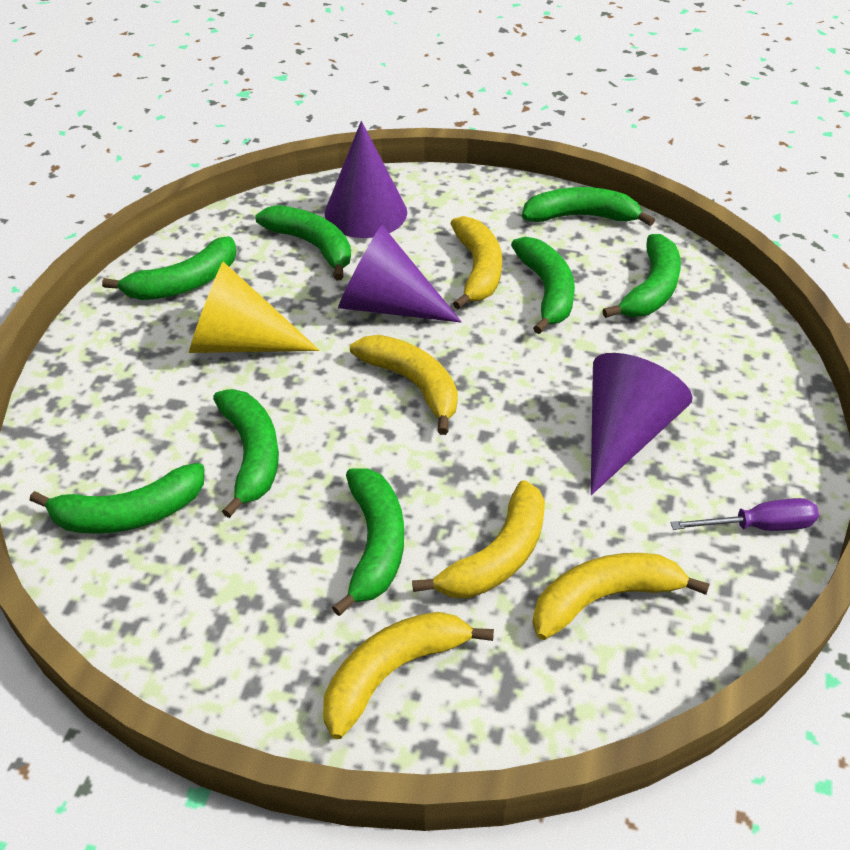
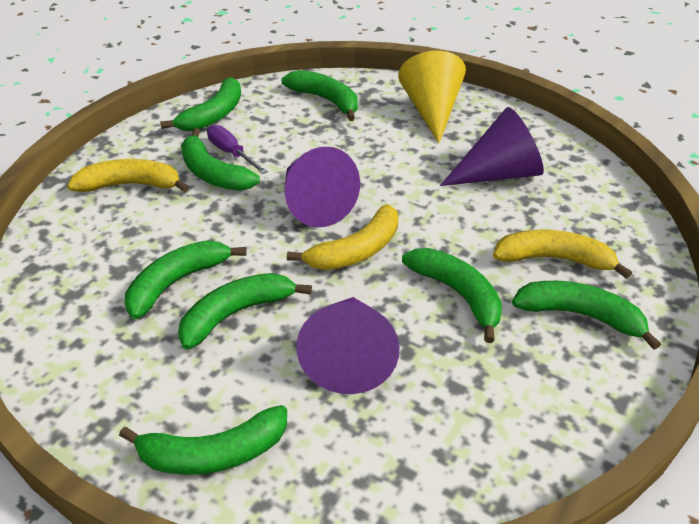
yellow banana: [323,612,494,739] [350,335,458,435] [412,480,545,598] [450,216,502,310] [532,553,710,640] = 5 -> [67,159,189,192] [287,204,398,270] [493,230,632,279] = 3

